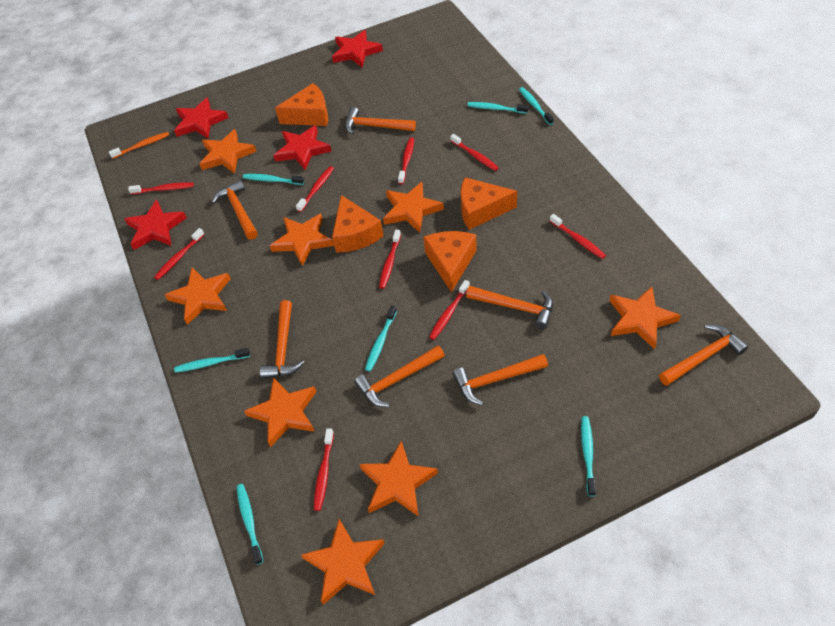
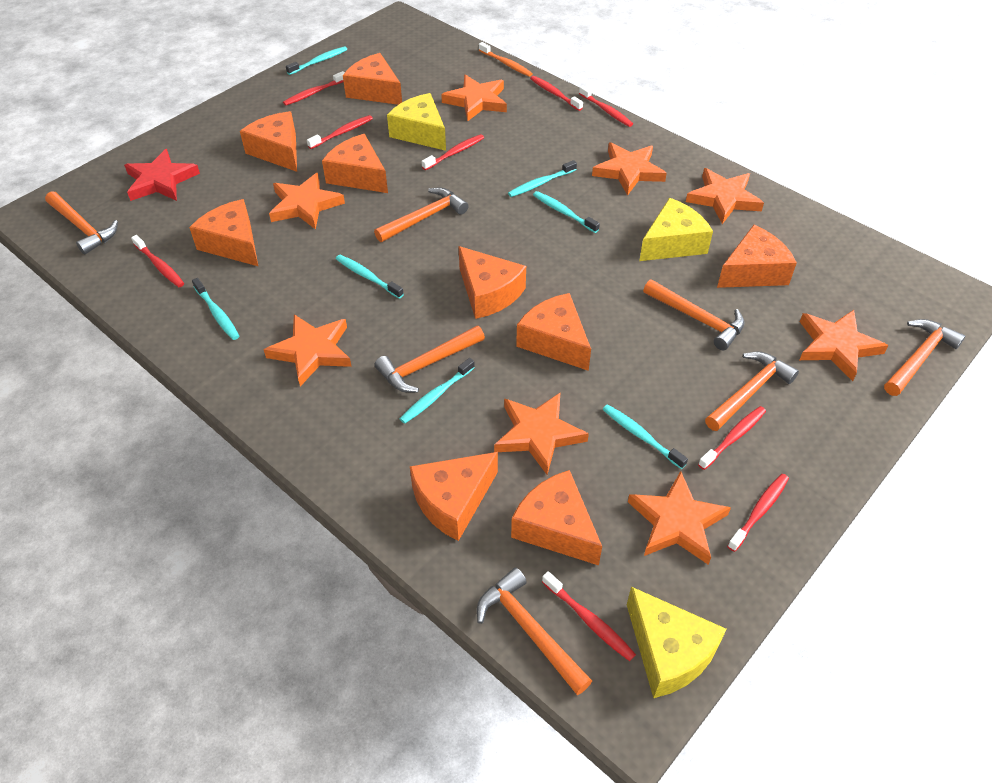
orange cheese: [275,83,328,126] [332,195,383,252] [423,231,477,293] [460,177,517,230] = 4 -> [189,199,259,267] [240,111,297,172] [322,134,388,193] [343,53,402,105] [409,452,498,541] [459,246,526,319] [511,470,602,566] [516,293,591,371] [717,225,797,288] = 9
red star: [124,200,187,250] [174,97,229,138] [273,125,332,170] [332,30,383,68] = 4 -> [124,149,200,201] = 1
yellow cheese: none = 0 -> [387,93,446,151] [627,587,727,698] [639,198,713,261] = 3

